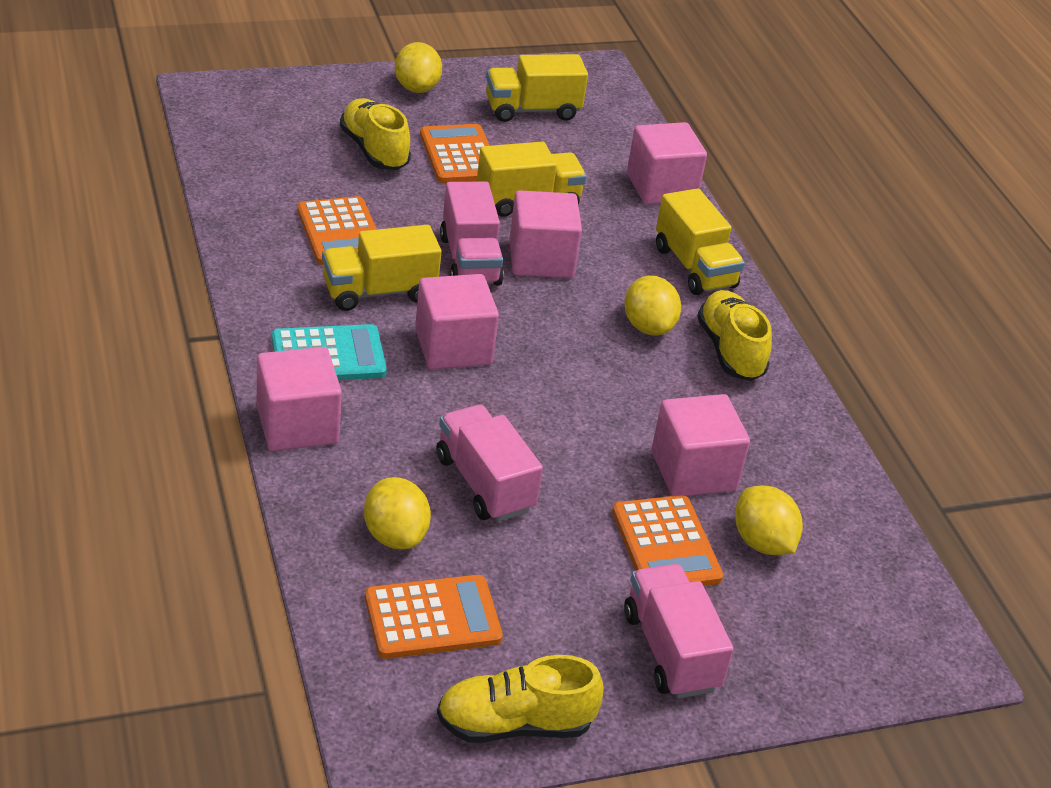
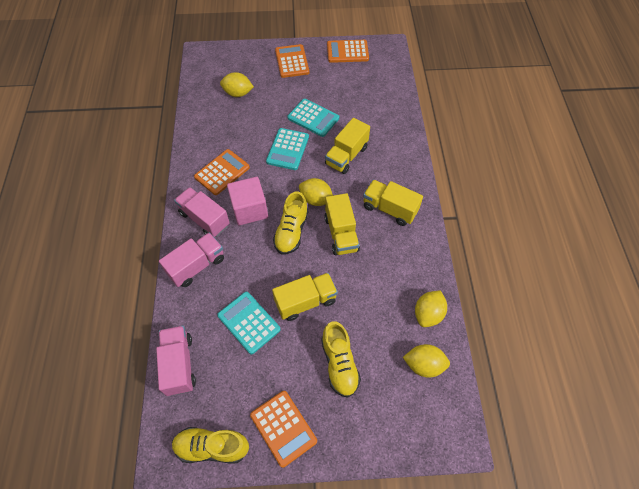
pink cube: [257,347,342,451] [415,274,499,369] [509,190,582,278] [627,122,707,205] [651,394,750,496] = 5 -> [227,177,268,225] = 1
turquoise calculator: [272,324,387,380] = 1 -> [217,292,281,354] [266,128,309,170] [287,99,339,137] = 3

